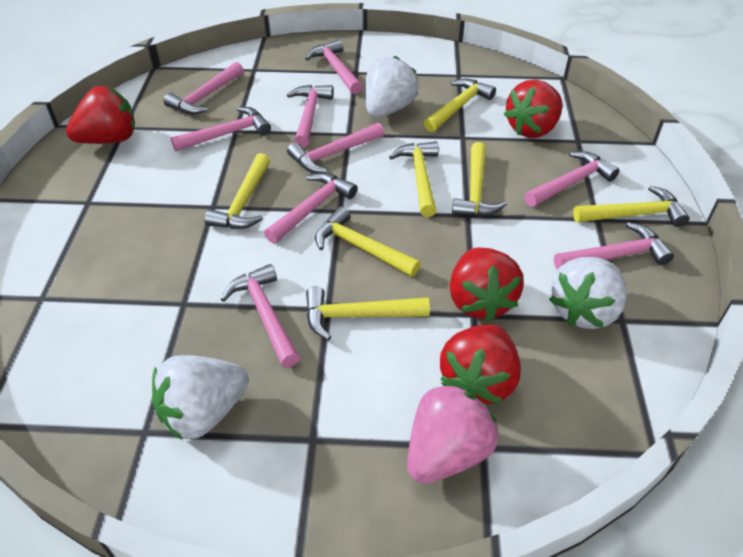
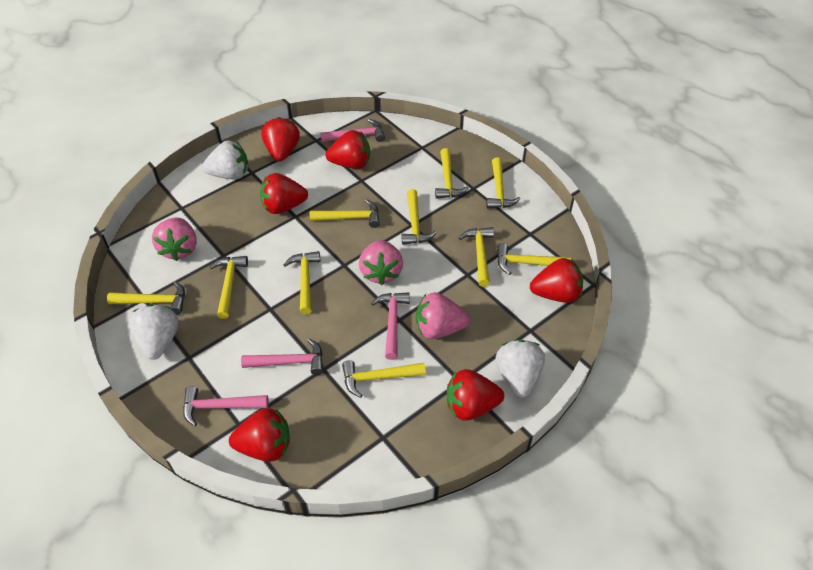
pink hammer: [163,62,244,114] [171,107,271,152] [221,264,300,367] [264,173,357,244] [287,85,334,147] [287,123,384,173] [305,39,363,94] [524,151,620,207] [554,222,674,270] = 9 -> [183,386,269,426] [241,339,323,375] [320,119,385,142] [371,292,410,360] = 4
pink strawberry: [407,383,498,483] = 1 -> [152,217,197,261] [359,240,403,285] [416,292,470,339] = 3
red strawberry: [66,86,135,144] [440,324,521,404] [450,247,524,322] [504,80,562,138] = 4 -> [229,408,290,462] [260,173,308,214] [261,117,300,162] [325,130,370,169] [447,369,504,421] [530,258,583,303] = 6
yellow hammer: [205,153,270,229] [306,286,430,340] [315,207,421,277] [389,141,439,217] [424,78,496,132] [452,142,507,216] [573,186,689,227] = 7 -> [107,281,185,315] [210,256,248,319] [283,251,320,315] [310,199,380,228] [342,360,426,398] [402,189,437,245] [435,148,469,199] [459,227,494,287] [486,157,520,209] [497,243,571,275] = 10

